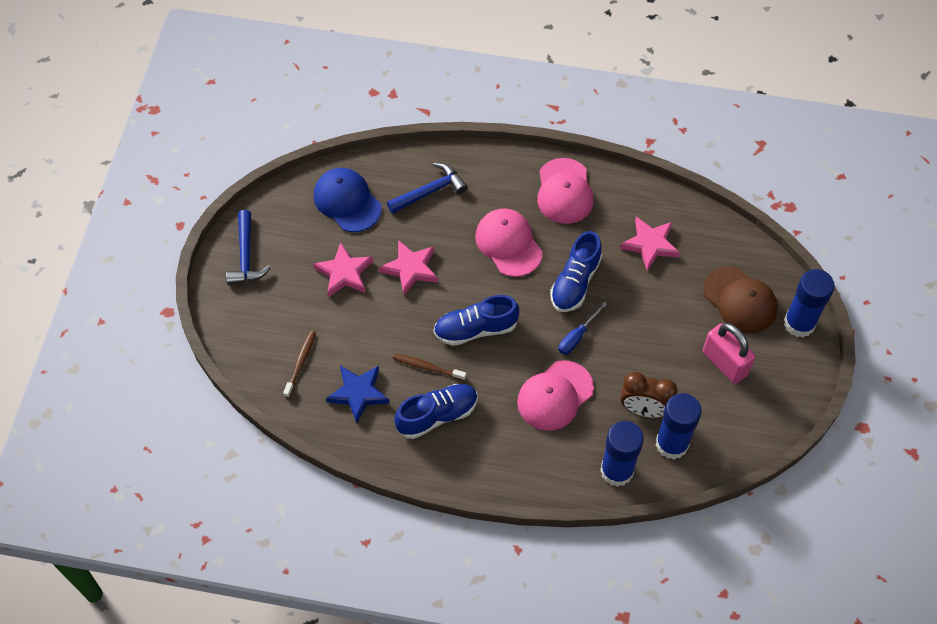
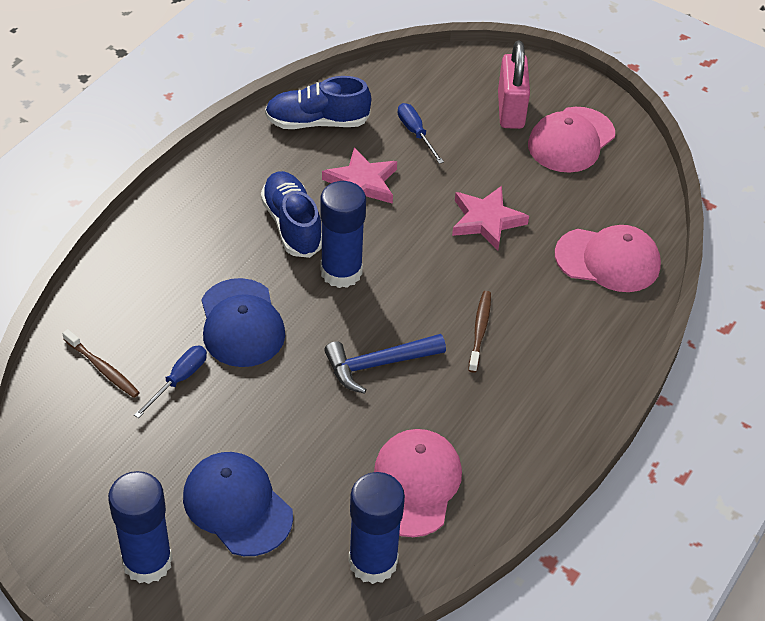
blue cap: [314,168,382,232] = 1 -> [183,452,293,556] [201,278,285,367] = 2
blue hammer: [226,210,271,285] [387,163,468,214] = 2 -> [324,334,446,394] = 1
blue screwdriver: [558,302,607,355] = 1 -> [134,346,207,418] [398,103,444,164] = 2
blue shoe: [394,384,478,439] [433,295,519,346] [550,231,602,312] = 3 -> [261,171,322,258] [265,76,371,129] = 2
blue star: [326,365,389,423] = 1 -> none = 0
brown cap: [703,266,778,333] = 1 -> none = 0
brown clock: [620,372,678,418] = 1 -> none = 0
pink star: [313,243,373,297] [379,240,438,295] [620,217,680,271] = 3 -> [322,147,397,204] [452,186,529,250] = 2

